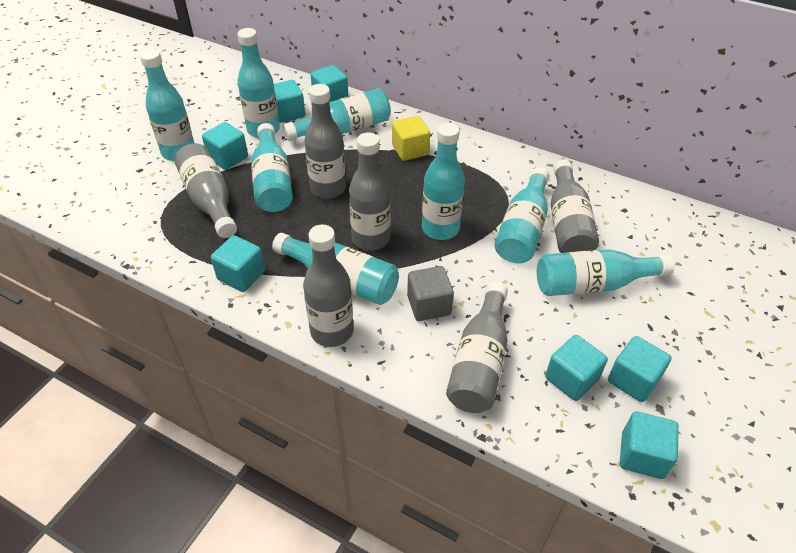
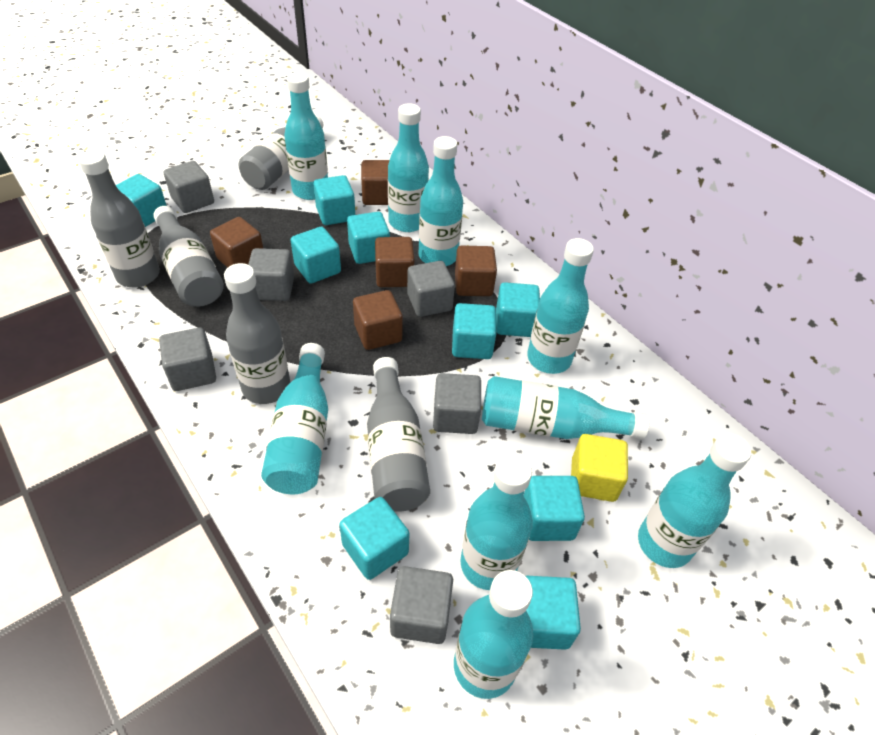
brown cube: none = 0 -> [210,217,263,268] [353,290,403,350] [361,160,390,205] [375,237,415,287] [455,246,497,296] = 5
grey bottle: [175,143,237,238] [303,224,354,347] [305,84,346,199] [349,132,391,251] [446,282,508,413] [551,160,599,253] = 6 -> [78,150,160,288] [153,206,224,307] [224,263,291,404] [239,114,323,190] [367,357,430,512] = 5
grey cube: [407,266,454,321] = 1 -> [159,328,216,391] [164,161,214,213] [248,248,294,301] [390,566,453,644] [407,261,455,317] [433,373,481,434] = 6
turquoise bottle: [140,49,194,162] [238,28,280,138] [251,123,293,212] [272,233,399,305] [283,88,391,141] [422,123,465,240] [495,167,549,263] [537,249,674,296] = 8 -> [261,343,328,494] [284,72,328,200] [388,103,429,232] [419,136,463,266] [454,570,533,699] [460,454,533,590] [482,376,650,439] [527,238,594,374] [638,433,751,568] = 9
turquoise cube: [202,122,248,170] [211,235,265,292] [274,80,305,123] [311,65,348,102] [545,335,608,401] [608,336,671,402] [620,411,679,479] = 7 -> [116,174,167,227] [291,227,341,284] [314,175,355,225] [339,497,410,580] [347,212,390,264] [452,303,497,359] [496,282,540,337] [523,476,585,541] [526,576,581,650] = 9

